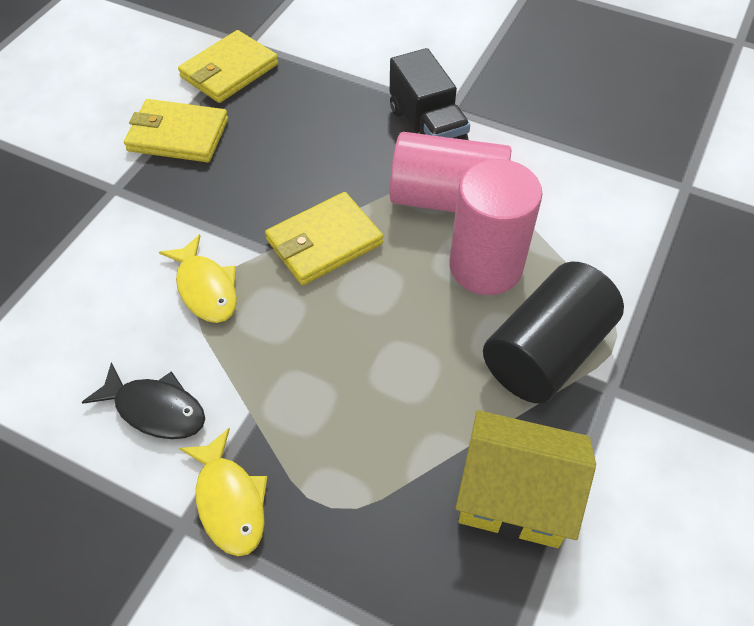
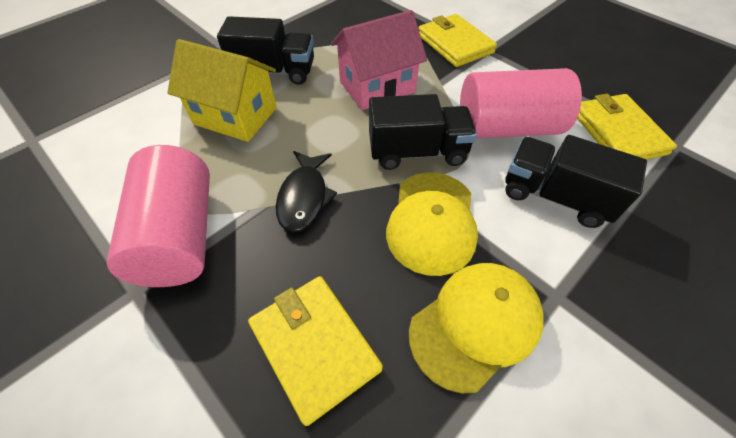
black cylinder: [483,262,624,404] = 1 -> none = 0
black truck: [390,48,470,140] = 1 -> [217,16,314,85] [369,94,477,170] [505,135,647,228] = 3
pink house: none = 0 -> [331,10,427,110] = 1
yellow cap: none = 0 -> [386,172,478,276] [409,263,544,393] = 2
yellow fish: [159,234,237,323] [179,428,267,556] = 2 -> none = 0

